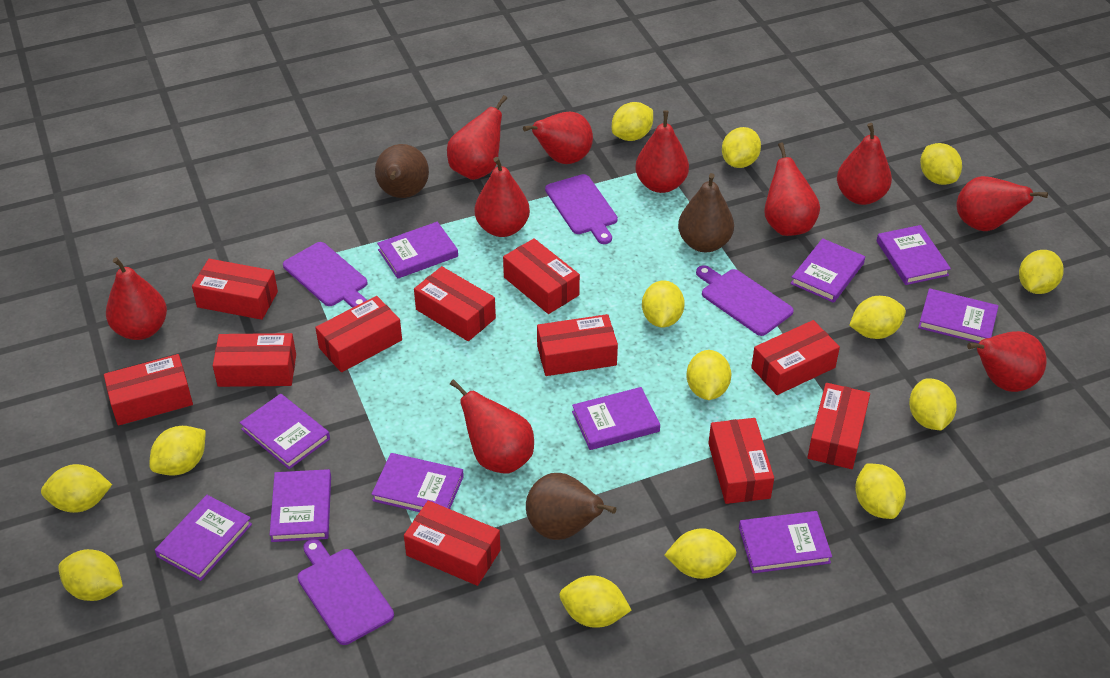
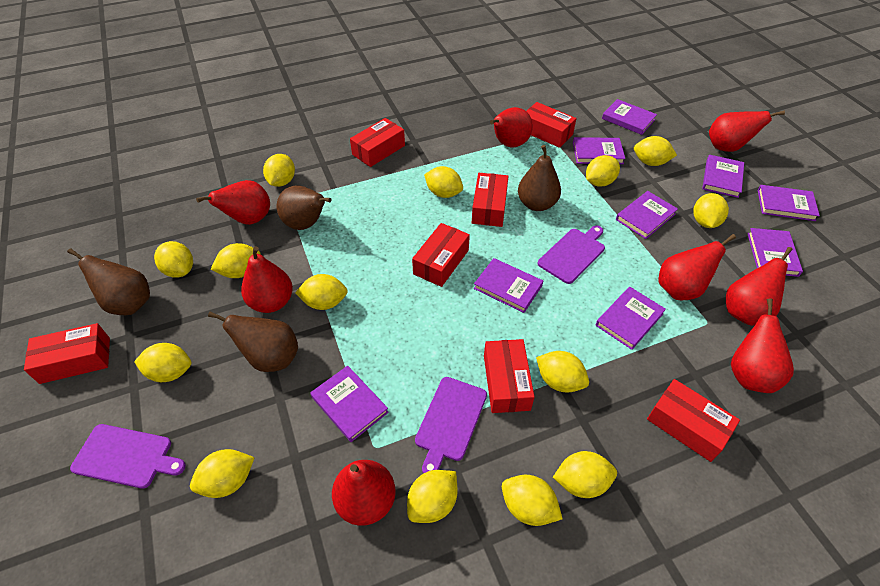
brown pear: [375,144,429,198] [526,473,616,540] [678,173,734,252] = 3 -> [67,248,150,315] [208,312,298,372] [276,185,332,230] [518,145,561,211] = 4
purple book: [155,495,252,581] [240,394,330,469] [270,469,331,542] [371,453,464,512] [377,222,458,279] [572,387,660,450] [739,511,832,573] [791,238,865,303] [876,225,951,285] [918,288,999,343] = 10 -> [310,366,389,442] [474,258,543,313] [573,137,625,164] [596,287,666,350] [602,99,657,135] [616,191,678,239] [702,155,744,198] [747,228,803,277] [758,185,820,221] = 9
purple cutting board: [283,242,368,308] [297,539,394,645] [545,174,618,244] [696,265,794,336] = 4 -> [70,424,186,489] [415,377,487,474] [538,225,605,284] = 3
red box: [104,354,193,426] [192,259,278,320] [213,333,296,387] [315,296,402,372] [404,501,501,586] [414,266,496,341] [503,238,580,314] [537,314,618,376] [708,418,774,504] [751,320,840,395] [807,383,870,469] = 11 -> [24,323,110,384] [350,118,405,167] [412,223,470,287] [472,173,509,227] [484,339,535,413] [526,102,577,148] [647,379,740,462] = 7
red pear: [106,257,167,340] [447,95,507,180] [450,379,534,474] [475,157,530,237] [523,111,593,164] [635,110,689,193] [764,142,820,236] [837,123,892,205] [956,176,1048,231] [967,331,1046,392] = 10 -> [196,180,270,225] [241,246,293,313] [332,460,396,526] [490,107,533,147] [659,234,736,300] [709,111,785,152] [726,247,793,326] [731,298,794,393] = 8

